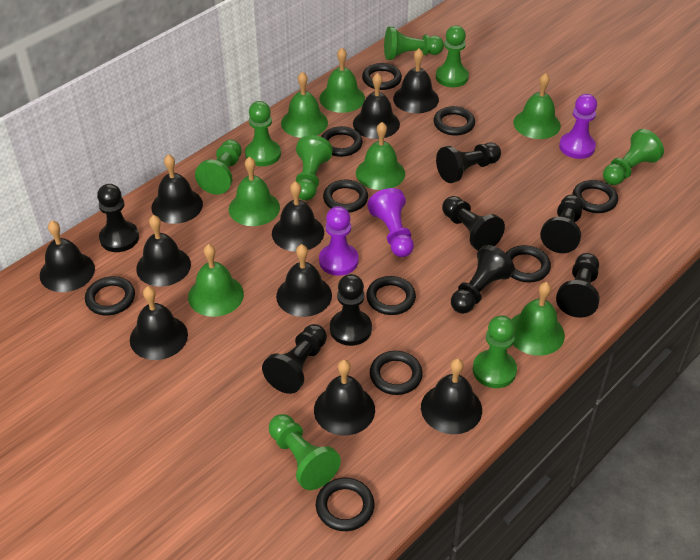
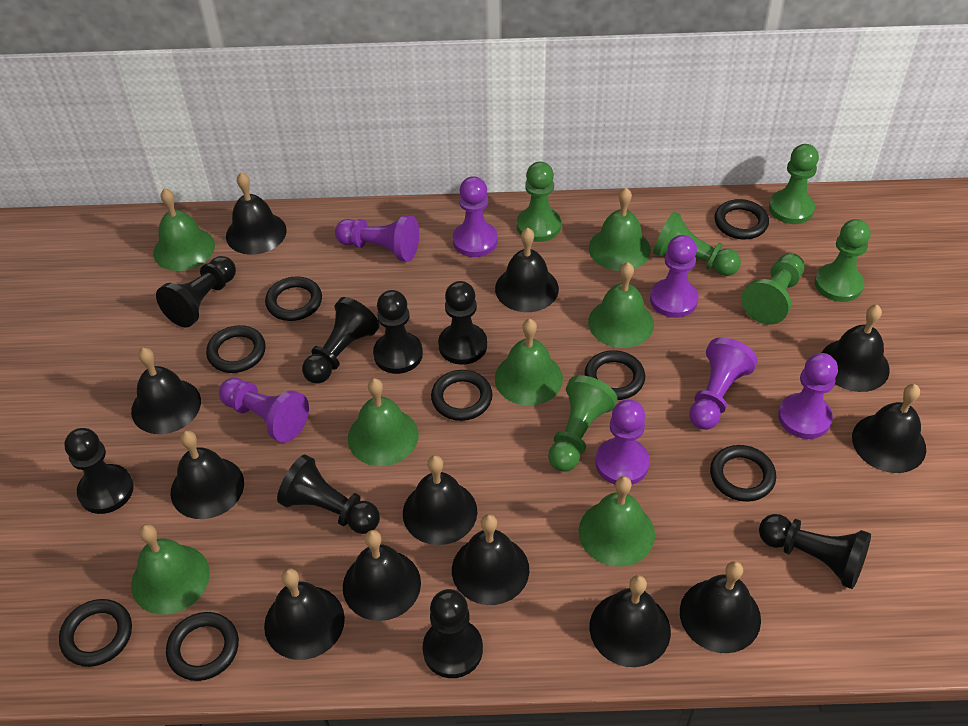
black bell: [40,221,95,292] [130,286,188,360] [136,215,191,287] [152,154,203,224] [272,181,324,252] [276,244,332,317] [314,360,375,436] [353,73,400,139] [393,49,439,113] [421,358,482,434] = 10 -> [131,348,201,434] [171,431,244,519] [226,172,287,255] [264,568,345,660] [343,530,421,621] [403,455,477,545] [452,514,529,605] [495,228,559,312] [589,575,671,667] [680,561,761,653] [822,305,890,392] [852,384,926,473] = 12
black ring: [85,276,135,315] [316,478,375,531] [321,126,363,157] [323,180,368,213] [362,63,402,90] [366,276,416,315] [370,351,423,395] [434,106,475,136] [506,245,551,282] [573,180,618,213] = 10 -> [59,599,132,667] [166,612,239,681] [206,325,266,373] [265,277,322,321] [431,370,493,421] [584,350,645,400] [710,445,776,502] [714,199,769,239] = 8
green pawn: [195,140,242,194] [245,101,281,166] [269,414,341,490] [296,135,333,201] [384,27,444,60] [436,25,469,87] [473,315,517,388] [603,129,664,185] = 8 -> [517,162,561,242] [548,375,617,472] [653,211,741,276] [741,253,805,325] [769,144,819,224] [815,219,871,302] = 6
purple pawn: [319,206,359,276] [367,188,414,257] [559,94,597,159] = 3 -> [219,378,309,443] [335,215,419,262] [453,176,498,257] [595,399,650,485] [650,235,699,318] [689,337,758,430] [778,353,838,439] = 7

